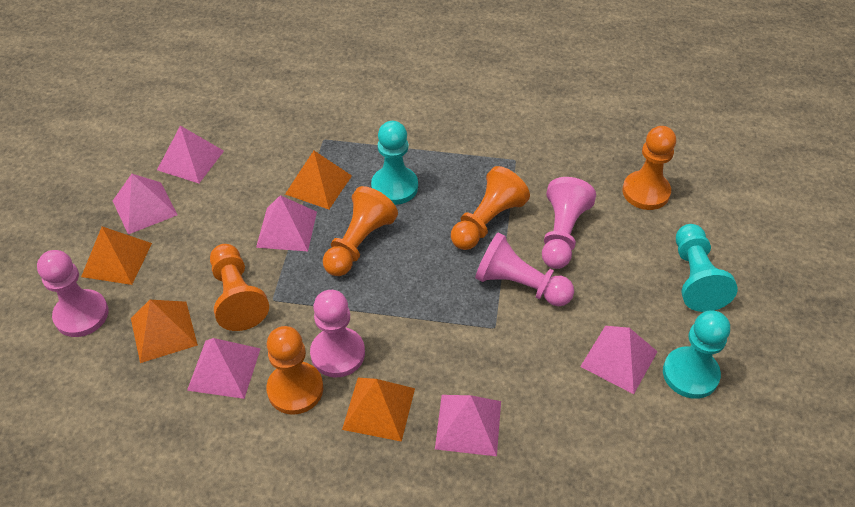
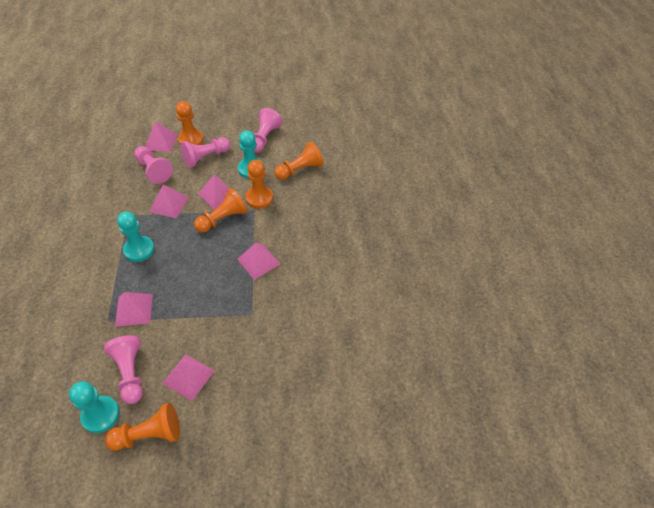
orange pyramid: [81,226,152,285] [131,300,198,363] [285,151,352,209] [342,378,415,442] = 4 -> none = 0

